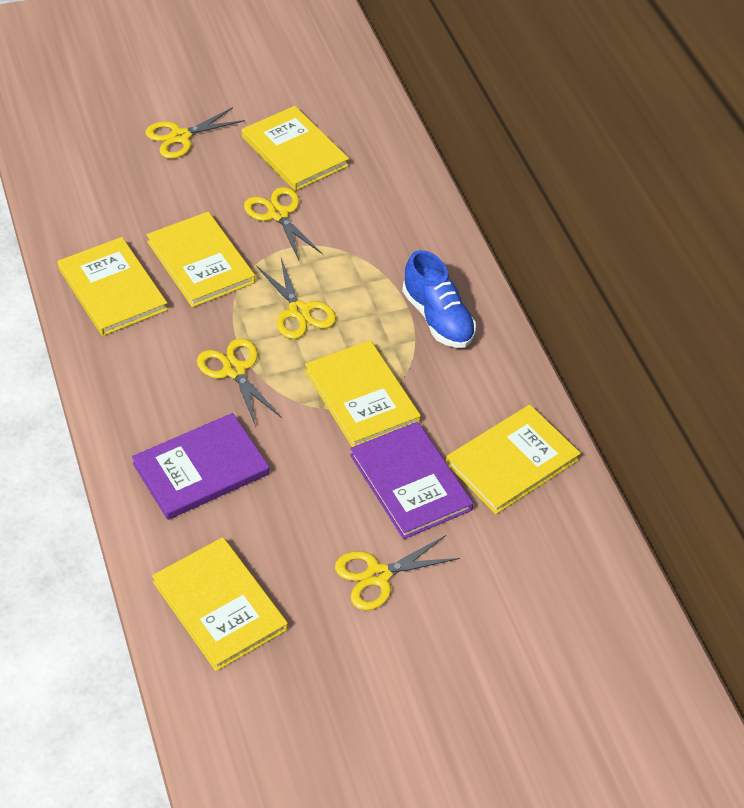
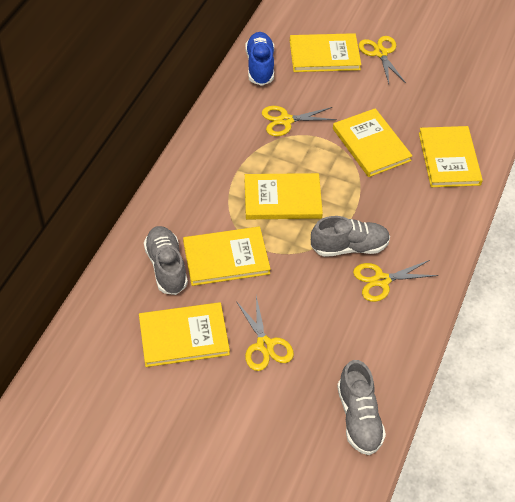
grey shoe: none = 0 -> [144,226,188,295] [311,216,390,257] [337,360,386,455] = 3
purple book: [132,413,269,520] [350,422,473,539] = 2 -> none = 0
yellow scissors: [146,107,245,159] [197,338,282,427] [244,187,323,260] [257,258,336,339] [335,535,460,610] = 5 -> [236,296,294,371] [262,106,337,136] [353,260,438,302] [359,36,406,84] = 4

